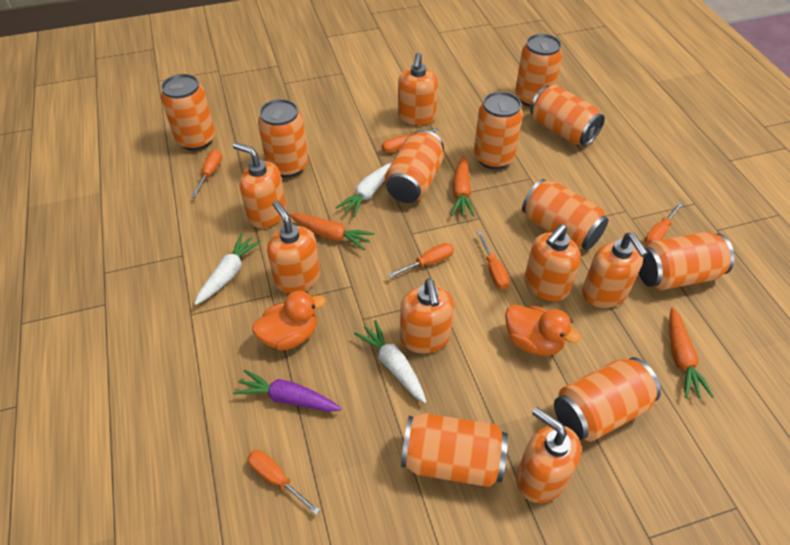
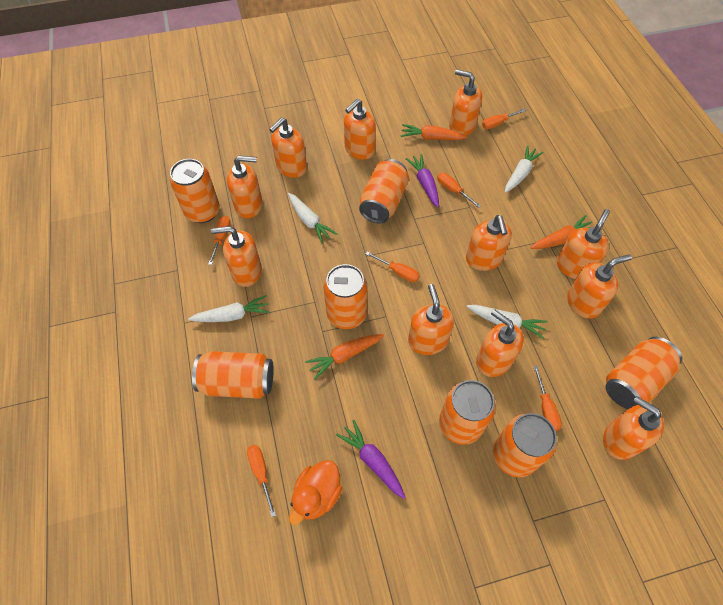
orange can: [161,74,215,151] [258,99,308,178] [385,130,444,203] [401,413,508,487] [474,91,523,169] [515,34,562,107] [522,179,608,250] [530,85,605,146] [554,357,661,442] [639,232,735,290] = 10 -> [170,159,220,223] [192,351,274,399] [323,264,367,329] [359,159,409,224] [439,380,496,445] [493,413,557,477] [605,336,682,409] = 7
orange duck: [252,291,326,351] [505,304,581,356] = 2 -> [289,460,343,525] = 1
orange soap dispenser: [233,142,286,228] [267,200,320,293] [398,53,438,125] [400,279,454,354] [516,407,581,503] [524,224,581,301] [582,233,648,308] = 7 -> [211,226,262,287] [227,155,263,218] [269,118,307,178] [344,99,376,160] [408,284,454,355] [449,69,482,136] [466,215,512,271] [476,309,524,377] [557,209,610,279] [567,254,632,319] [603,396,664,460] = 11
purple carrot: [233,369,342,412] = 1 -> [336,420,406,499] [405,154,439,208] = 2
white carrot: [194,233,261,305] [336,163,392,217] [354,320,426,403] = 3 -> [188,295,270,322] [288,193,337,244] [467,305,548,339] [505,145,543,193] = 4

